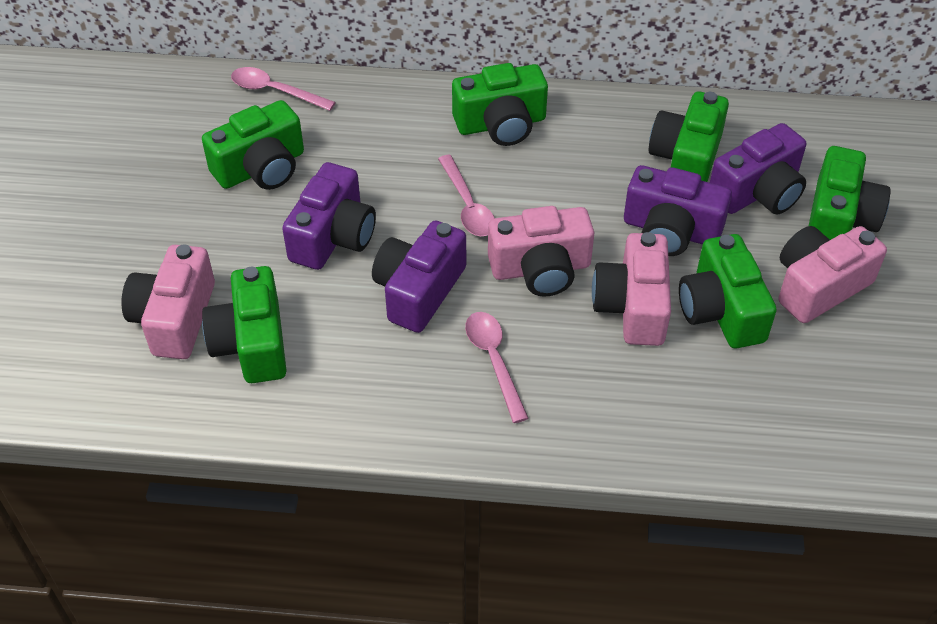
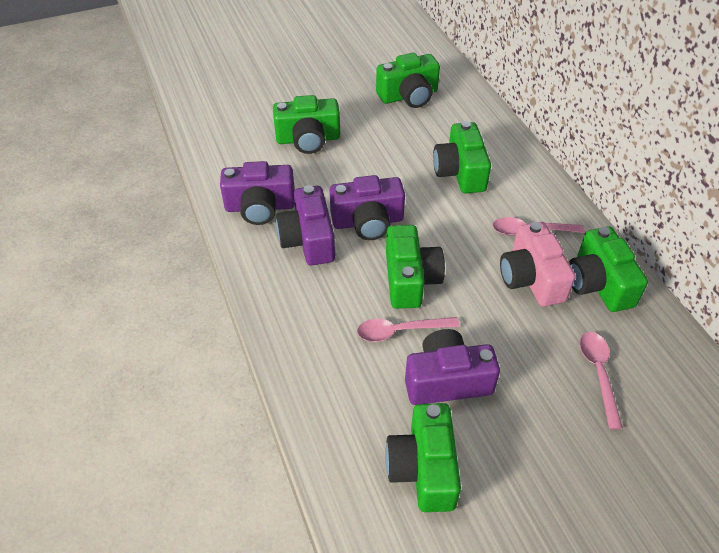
pink camera: [122,244,215,359] [488,206,594,297] [592,232,671,346] [779,226,887,323] = 4 -> [500,222,576,307] = 1

